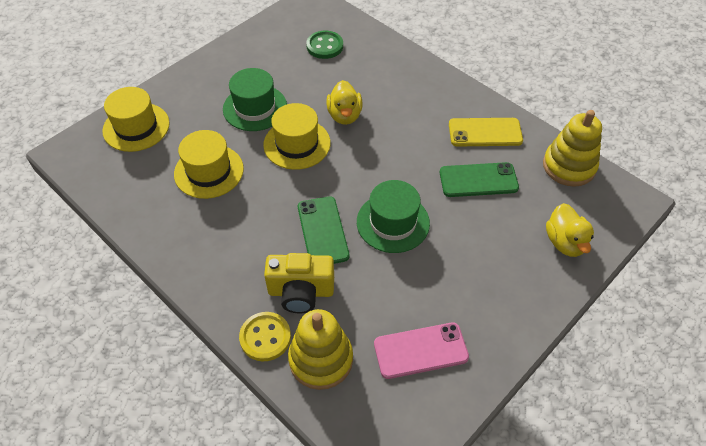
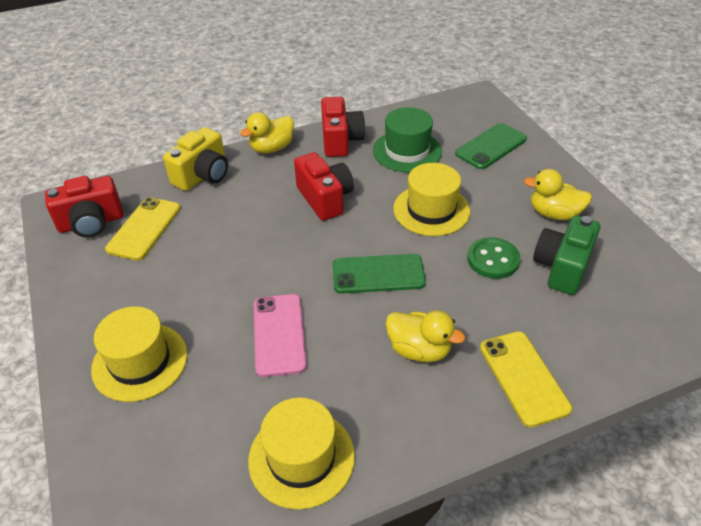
green camera: none = 0 -> [533,216,600,295] = 1
green hat: [223,68,287,131] [357,180,430,253] = 2 -> [373,107,442,172] = 1
red camera: none = 0 -> [45,176,123,238] [294,152,354,221] [321,97,365,157] = 3
yellow button: [239,312,291,361] = 1 -> none = 0
yellow duck: [326,80,363,125] [546,203,594,257] = 2 -> [240,112,294,154] [386,310,465,362] [524,169,592,220] = 3
yellow phone: [449,118,523,146] = 1 -> [105,197,181,261] [480,331,572,427] = 2
yellow stacking toy: [288,309,353,390] [543,110,602,187] = 2 -> none = 0

